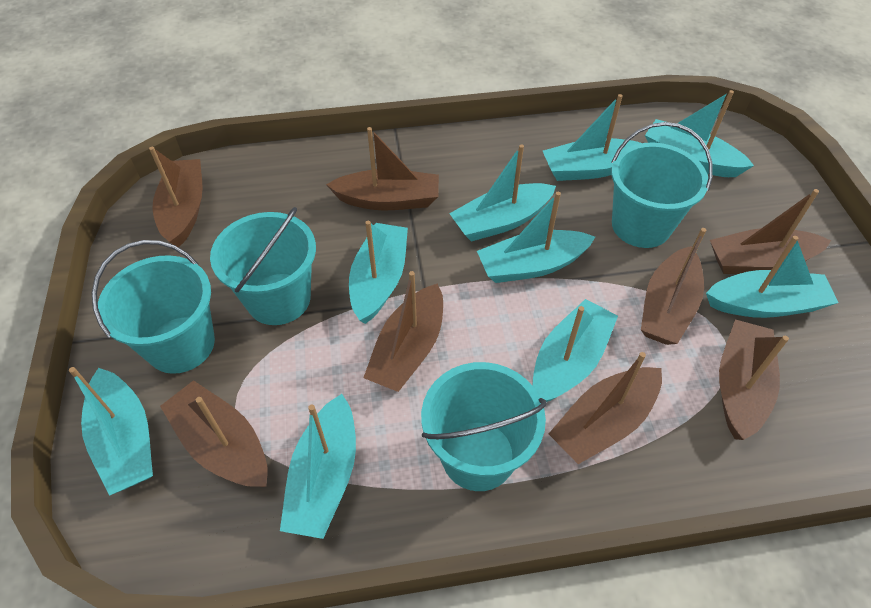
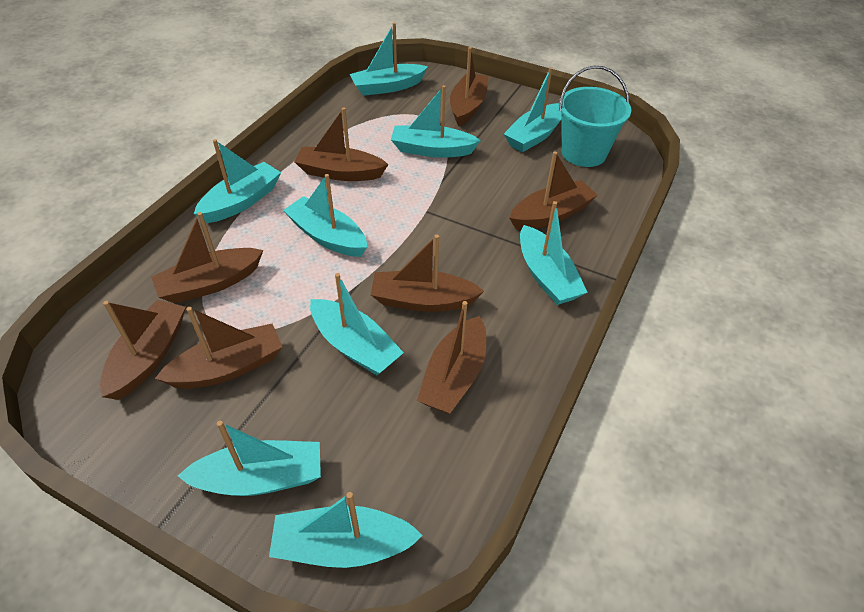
turquoise bucket: [92,240,215,374] [210,207,316,325] [421,362,546,491] [611,122,713,248] = 4 -> [559,66,631,167] = 1

